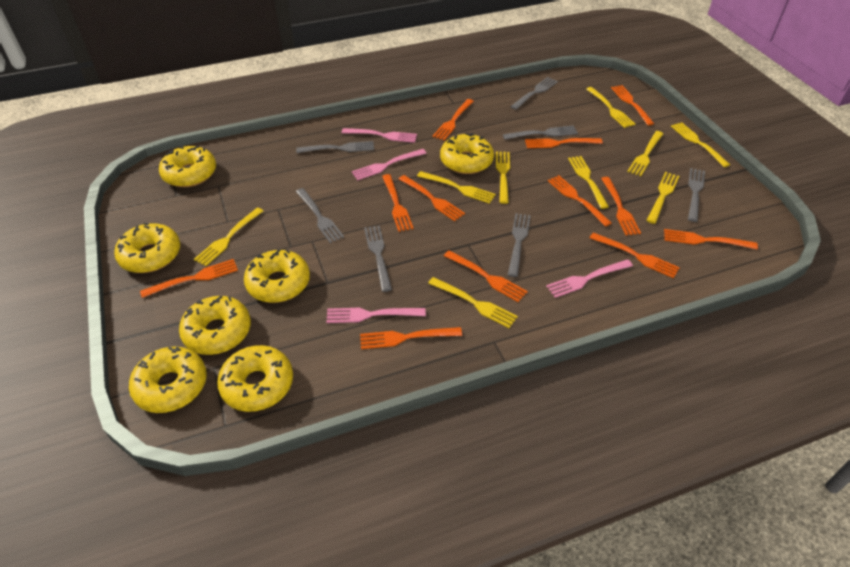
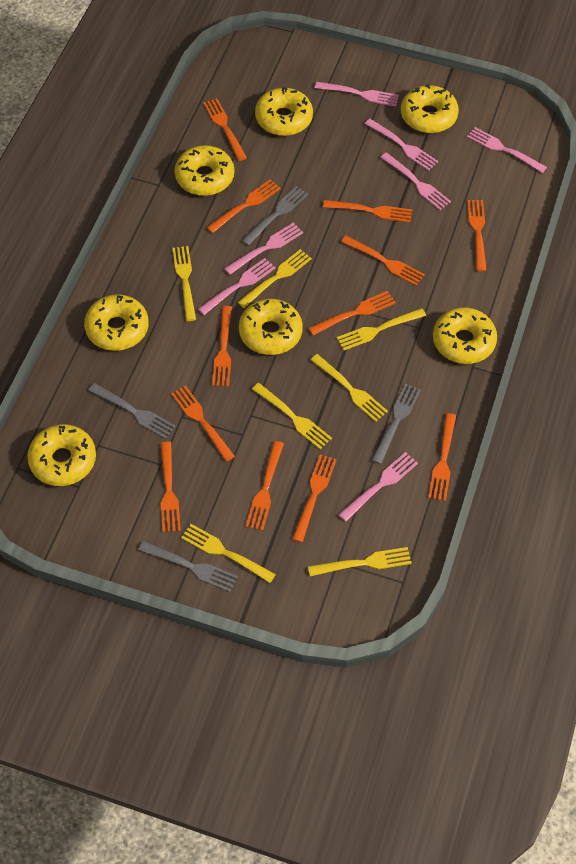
grey fork: [296,141,374,153] [296,188,344,243] [364,226,392,292] [503,125,578,140] [508,213,531,277] [510,77,558,110] [688,168,705,222] = 7 -> [88,383,176,439] [138,541,238,592] [242,186,308,246] [372,384,421,464] = 4
pink fork: [326,308,426,323] [342,128,417,143] [351,149,427,180] [546,259,633,298] = 4 -> [198,258,276,315] [224,223,303,275] [315,82,399,106] [338,452,418,522] [365,119,438,171] [380,153,451,210] [467,127,547,173] = 7
yellow fork: [194,208,263,266] [417,171,496,204] [428,277,518,328] [496,151,510,204] [568,156,609,209] [586,87,635,128] [627,131,663,176] [646,172,679,224] [671,122,730,167] = 9 -> [172,246,196,321] [181,524,276,583] [238,249,312,308] [252,383,332,449] [308,547,412,576] [311,354,388,422] [337,308,426,350] = 7

